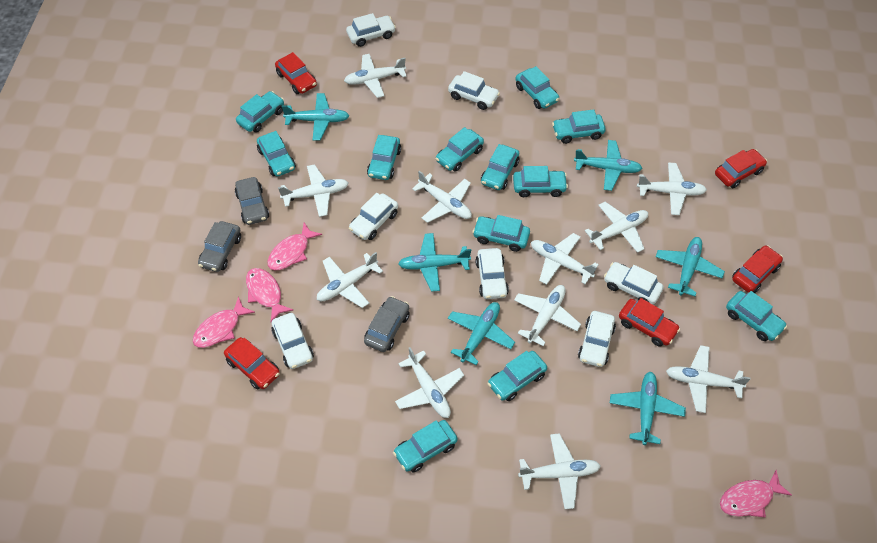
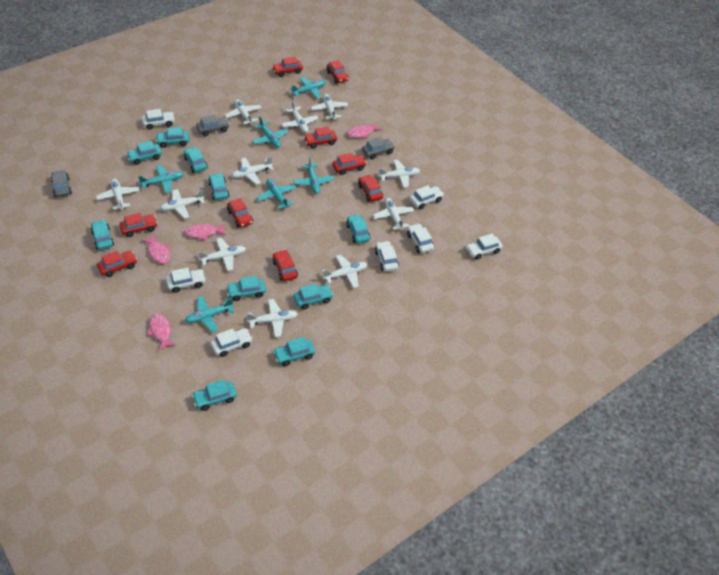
red car: [224,337,280,389] [275,52,317,94] [619,298,680,347] [715,149,767,188] [732,245,783,293] = 5 -> [97,251,137,277] [119,213,158,237] [227,198,253,228] [272,56,303,77] [272,250,298,281] [304,126,337,148] [326,60,349,84] [332,153,367,175] [358,175,383,202] = 9
turquoise car: [236,91,284,133] [257,131,296,177] [367,135,401,180] [393,420,458,472] [435,127,484,172] [473,215,530,252] [481,144,519,190] [487,351,547,401] [513,166,568,197] [516,66,560,109] [552,109,606,144] [726,291,787,341] = 12 -> [90,220,114,250] [126,141,162,165] [156,127,189,148] [184,147,208,173] [192,379,237,411] [208,173,229,200] [226,276,266,301] [273,337,315,366] [294,284,333,310] [346,214,370,244] = 10

